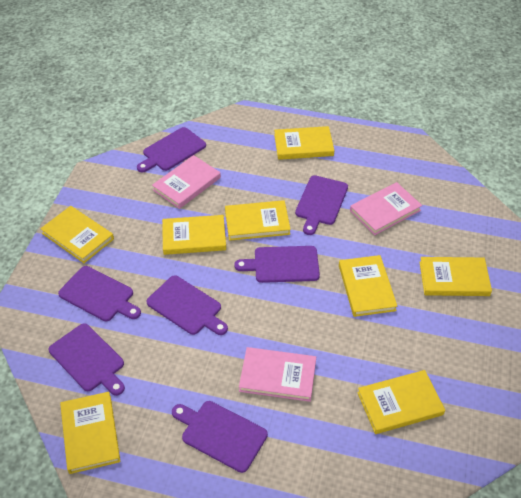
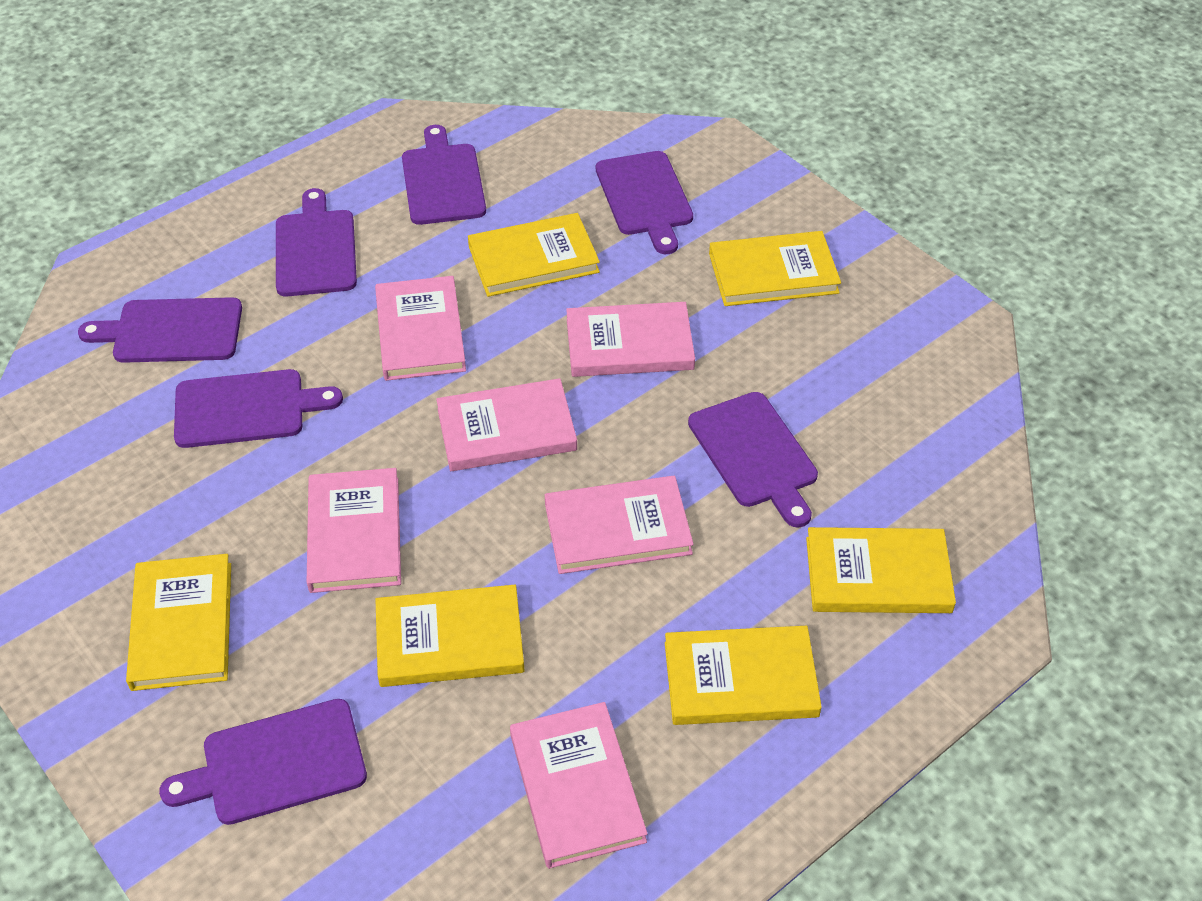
pink book: [152,155,221,209] [239,347,316,402] [350,182,422,235] = 3 -> [307,468,401,593] [375,276,466,381] [436,378,577,471] [510,702,648,869] [545,476,694,574] [566,302,695,377] = 6
yellow book: [40,206,114,263] [60,392,121,474] [162,215,226,255] [225,200,291,241] [274,126,334,160] [339,255,397,317] [357,370,445,434] [419,257,492,296] = 8 -> [126,554,231,691] [375,585,524,687] [468,213,600,297] [665,626,822,725] [709,231,841,306] [806,527,956,613] = 6

